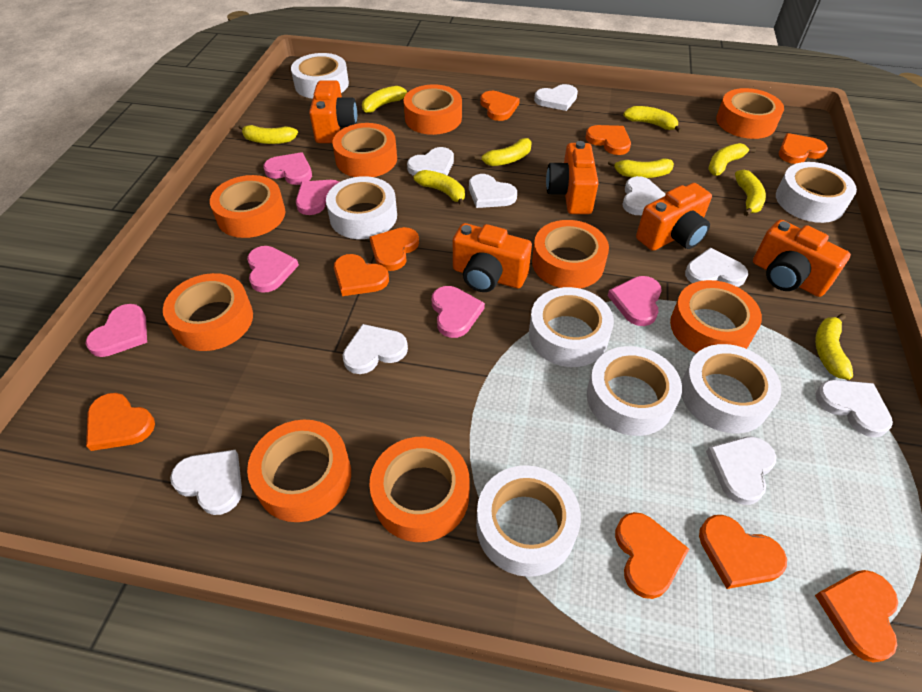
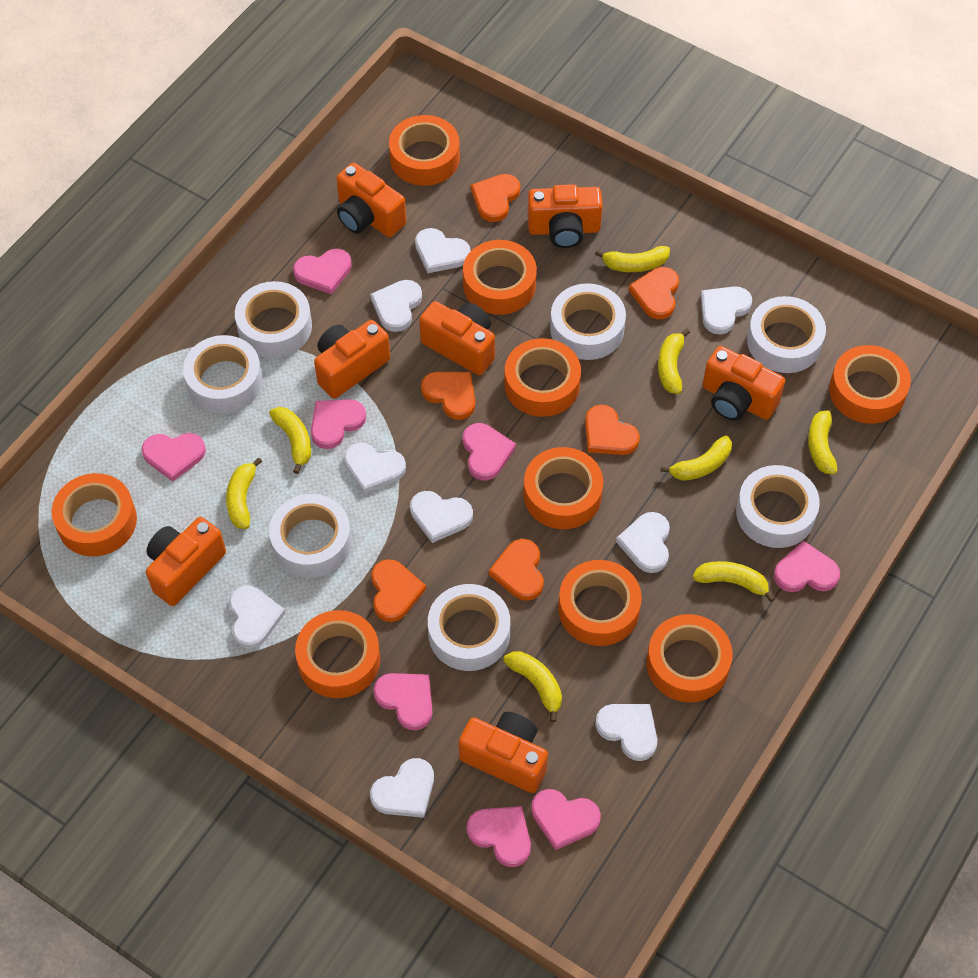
orange camera: [309,80,357,143] [453,223,532,292] [546,141,599,214] [636,183,712,251] [753,220,851,297] = 5 -> [146,517,226,606] [314,320,390,399] [336,163,406,237] [419,301,495,375] [459,712,548,793] [528,184,603,248] [702,346,785,421] = 7
orange heart: [86,393,155,451] [334,254,389,296] [369,227,419,271] [480,91,520,121] [585,125,631,155] [615,512,689,599] [699,515,787,589] [779,133,828,164] [815,570,898,663] = 9 -> [371,559,426,622] [421,372,475,420] [471,174,520,222] [489,539,544,601] [585,404,640,455] [629,267,679,319] = 6
pink heart: [85,304,147,357] [247,246,299,293] [263,152,312,185] [296,180,339,215] [432,286,485,338] [608,276,662,326] = 6 -> [142,433,206,482] [293,249,352,294] [311,399,366,449] [373,673,433,730] [463,423,516,480] [467,806,531,867] [531,789,601,850] [774,541,840,592] = 8
yellow banana: [239,124,298,144] [362,86,409,113] [414,170,465,207] [475,138,532,166] [608,158,674,178] [623,106,682,133] [708,143,756,176] [735,170,766,216] [815,314,853,380] = 9 -> [226,457,262,529] [269,407,311,474] [503,651,562,722] [595,246,670,272] [658,329,690,394] [660,435,732,481] [693,561,775,602] [808,405,838,474] = 8

